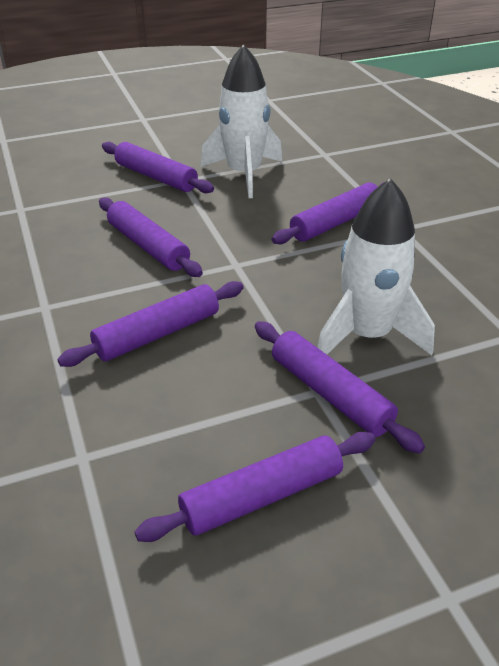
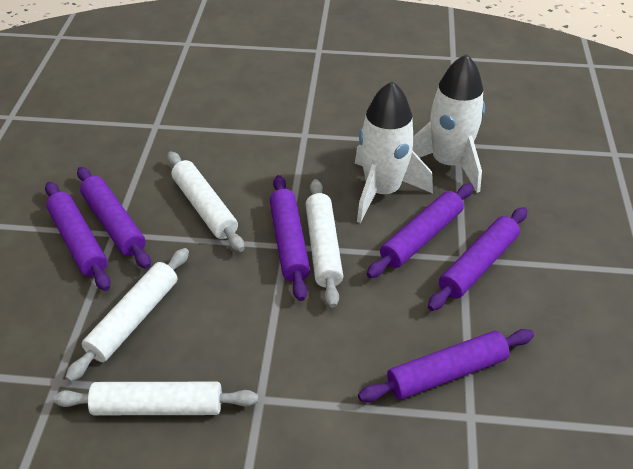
white rolling pin: none = 0 -> [52,382,258,415] [65,248,189,382] [167,151,244,252] [306,179,343,308] = 4

